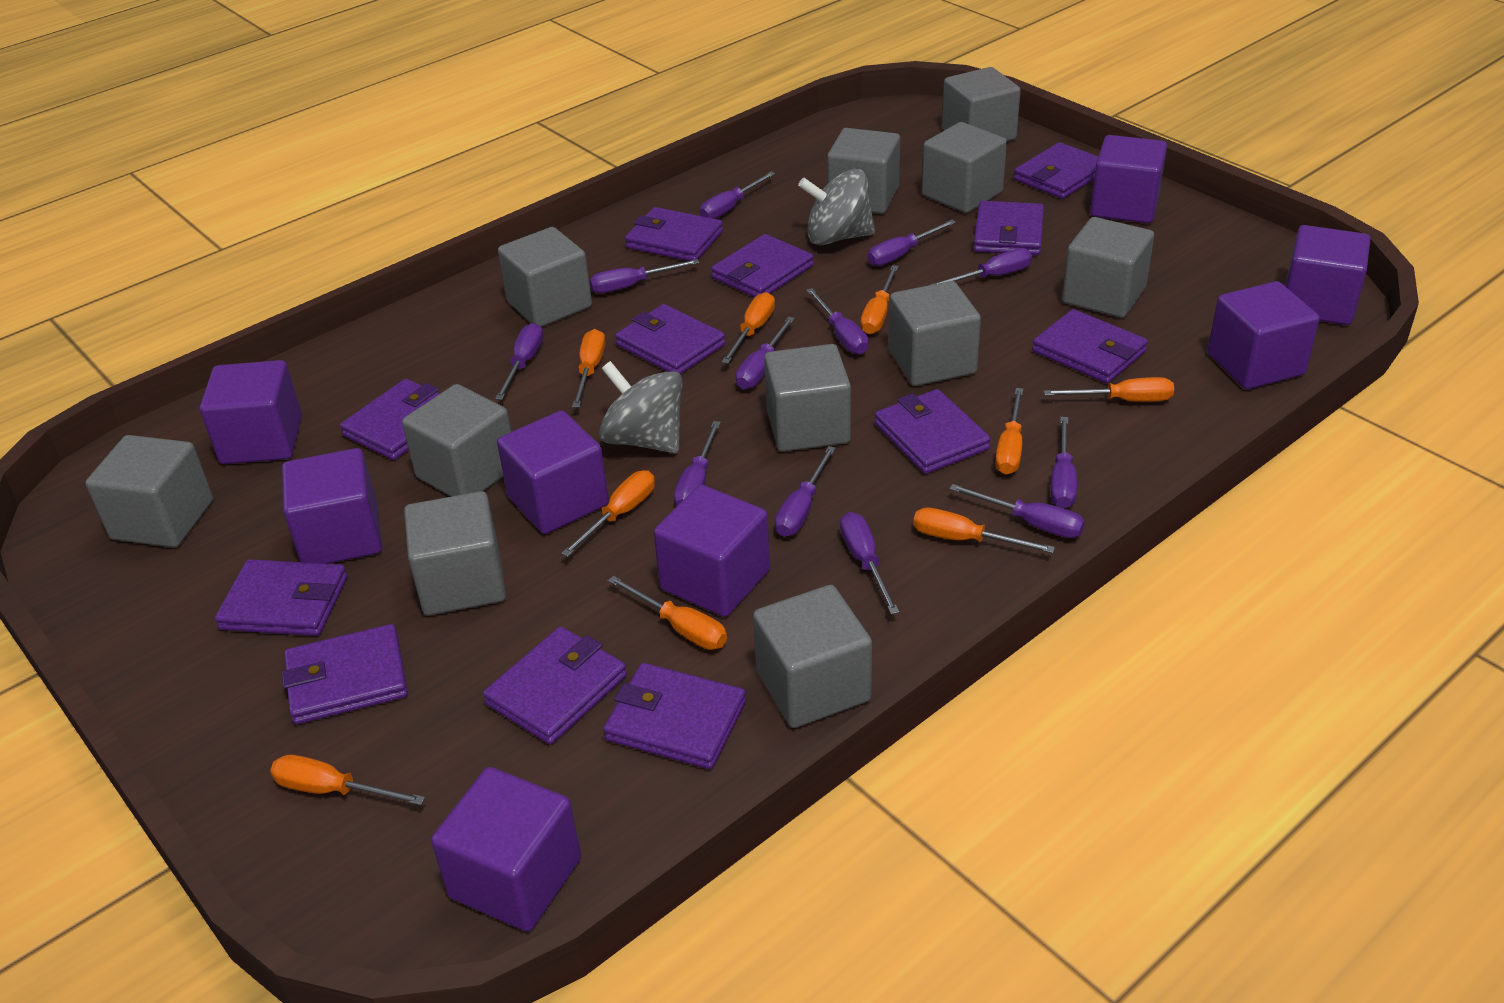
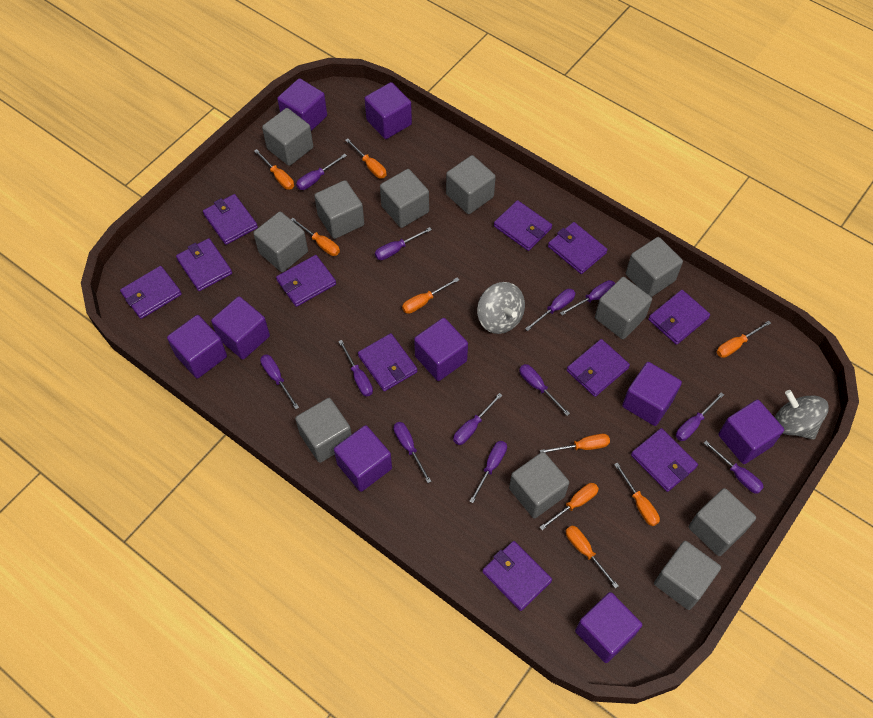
purple cube: [200,360,302,464] [282,448,382,564] [431,767,581,931] [497,411,609,534] [654,485,770,617] [1090,135,1167,223] [1208,281,1320,389] [1285,225,1370,325] = 8 -> [167,315,227,378] [211,296,270,359] [277,78,327,131] [334,425,392,492] [365,82,412,139] [414,318,468,381] [575,592,642,663] [622,362,682,426] [718,400,784,464] = 9
purple wallet: [215,559,347,636] [282,624,408,724] [340,379,439,460] [483,627,627,744] [603,663,746,769] [615,304,725,374] [625,207,723,261] [711,234,814,297] [875,389,991,474] [974,201,1044,255] [1014,142,1098,199] [1032,309,1148,383] = 12 -> [120,266,182,319] [176,238,232,291] [203,194,258,245] [276,255,336,307] [358,333,418,391] [482,541,552,611] [494,200,552,251] [548,222,607,274] [567,339,630,397] [631,428,698,492] [648,290,710,345] = 11

